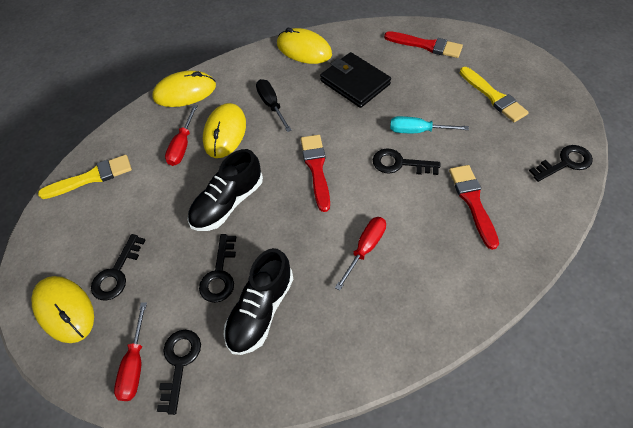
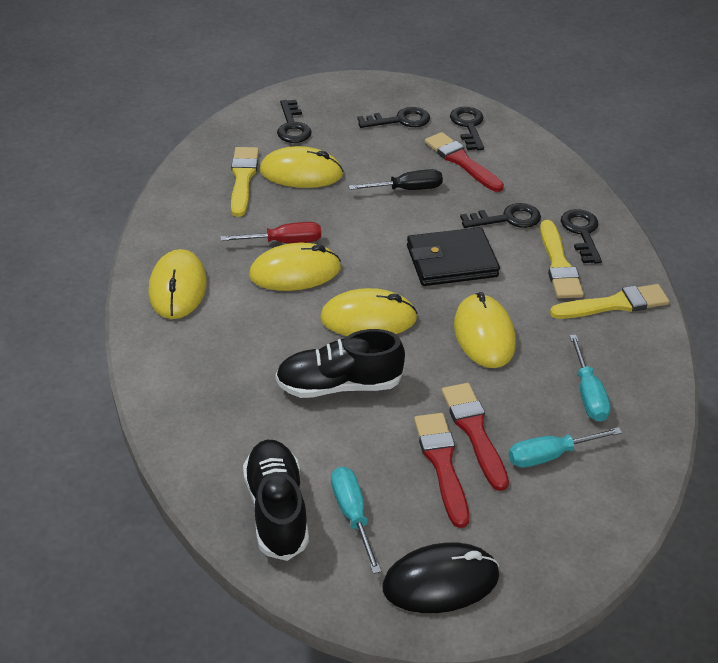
black mouse: none = 0 -> [382,543,499,613] = 1
red screwdriver: [114,302,147,401] [165,105,198,166] [335,217,386,291] = 3 -> [220,222,321,243] = 1
turquoise screwdriver: [390,116,469,133] = 1 -> [331,467,381,574] [509,427,622,468] [569,335,611,422] = 3
yellow brush: [38,155,132,199] [460,67,529,122] = 2 -> [231,147,259,217] [540,220,584,298] [550,284,669,319] = 3
yellow mouse: [31,276,94,343] [152,71,216,107] [203,103,246,158] [277,28,332,64] = 4 -> [148,249,207,319] [249,243,341,291] [260,146,344,188] [320,288,417,336] [454,292,516,368] = 5

